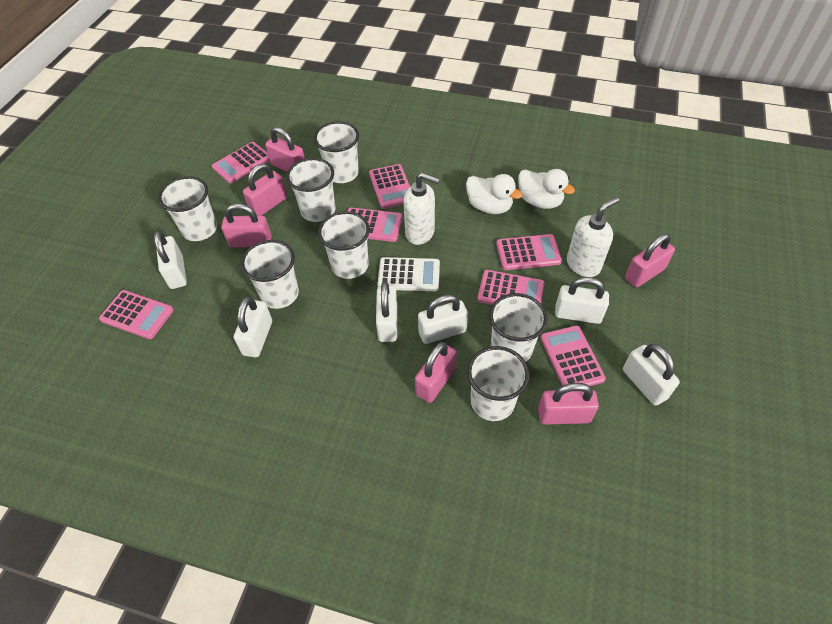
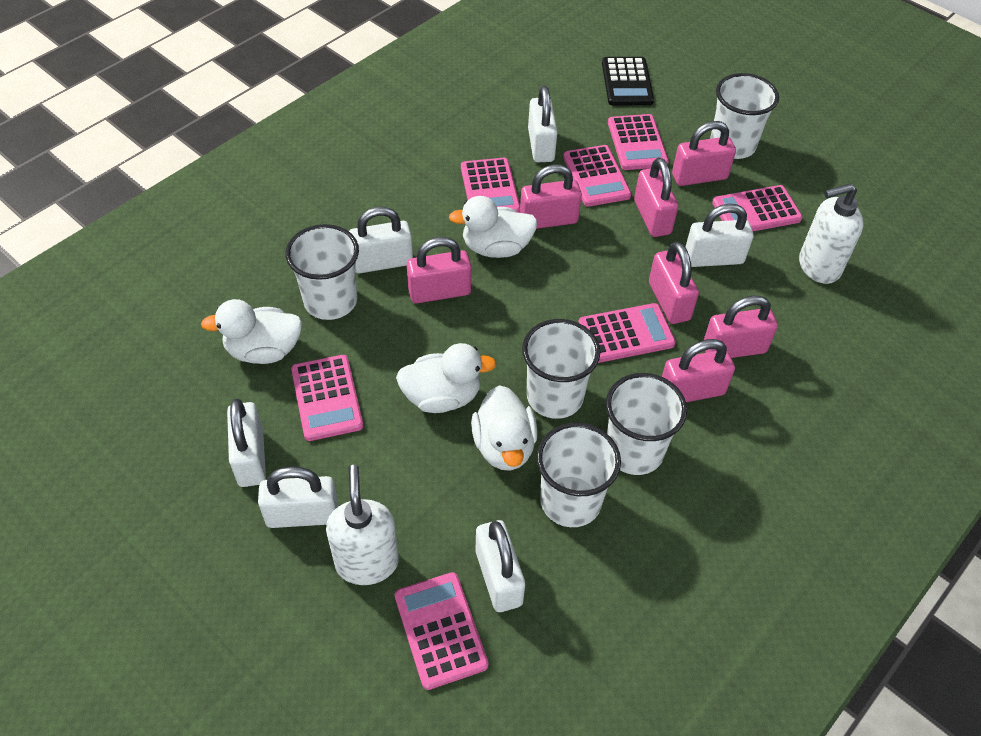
black calculator: none = 0 -> [602,57,654,105] = 1
pink padlock: [221,203,272,248] [243,163,287,216] [265,127,305,172] [415,342,457,403] [538,383,599,424] [625,234,675,287] = 6 -> [407,237,471,303] [520,164,582,229] [634,158,678,237] [649,242,699,324] [662,339,735,402] [672,121,736,186] [704,296,778,358] = 7
white calculator: [377,257,440,291] = 1 -> none = 0
white cup: [158,176,217,241] [241,240,299,309] [286,158,335,222] [314,121,359,183] [318,211,370,279] [467,346,529,421] [489,293,548,362] = 7 -> [286,224,359,320] [522,319,600,419] [536,423,621,527] [606,373,687,475] [710,73,779,159] = 5
white duck: [466,174,523,214] [518,169,575,209] = 2 -> [201,299,302,364] [396,343,496,413] [449,196,538,258] [471,385,538,471] = 4

